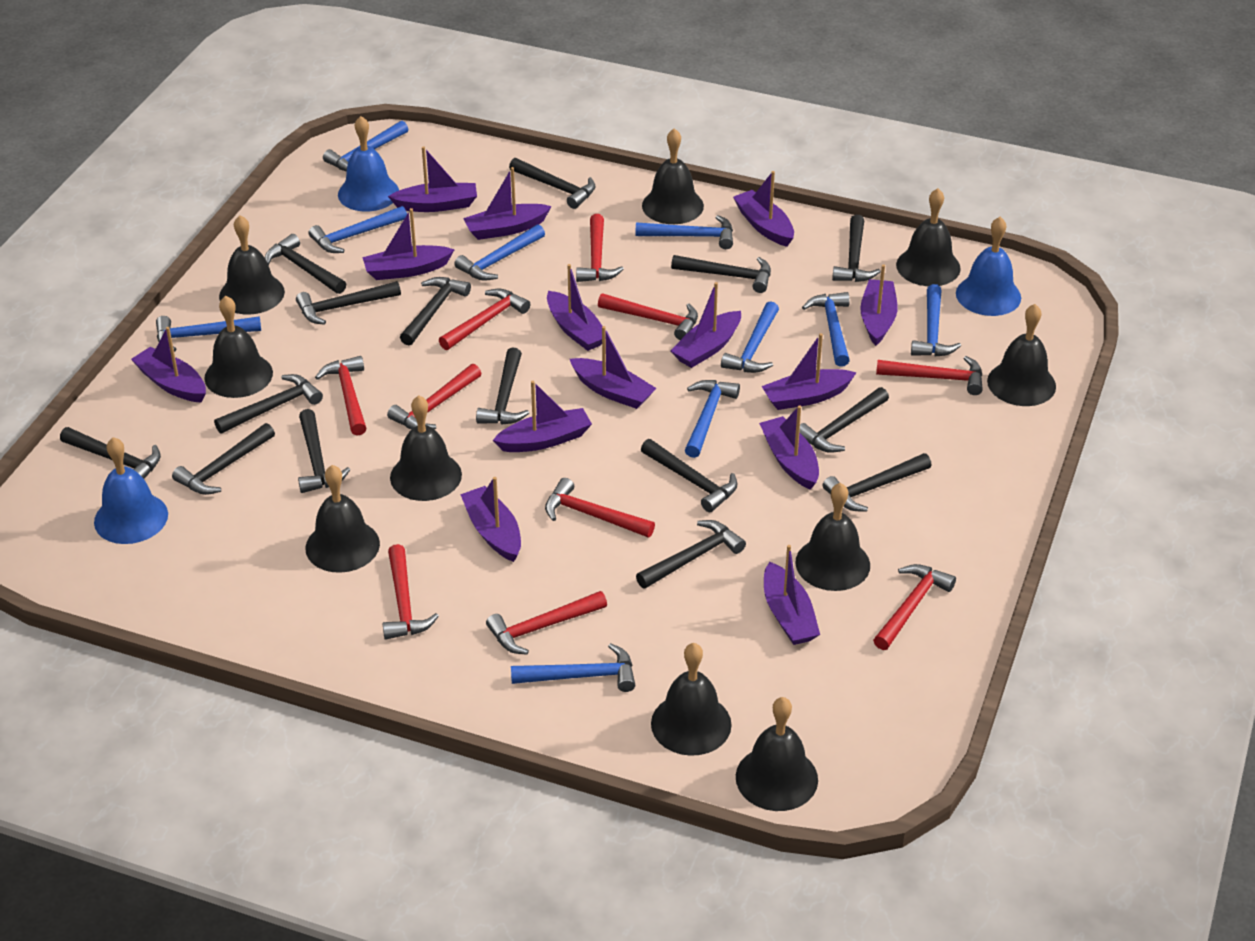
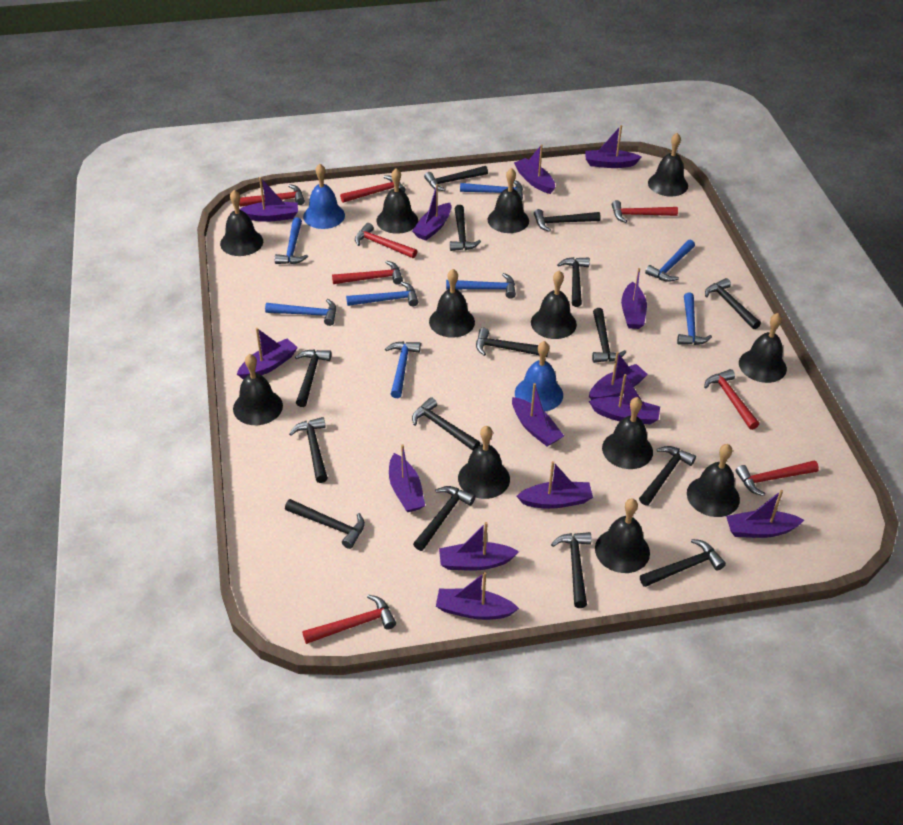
black bell: [204,296,273,398] [219,215,285,315] [306,465,380,573] [390,396,462,501] [642,128,704,224] [651,643,732,756] [736,697,818,811] [795,483,870,591] [896,188,961,286] [987,304,1056,406] = 10 -> [220,190,263,256] [233,354,283,425] [376,168,418,234] [429,269,475,338] [458,426,510,499] [488,168,529,233] [531,270,577,339] [595,499,650,573] [602,397,653,469] [648,133,688,197] [687,444,740,517] [739,313,787,383] = 12
blue bell: [94,437,168,544] [338,116,399,211] [956,217,1021,316] = 3 -> [303,164,345,229] [515,341,563,412] = 2
blue hammer: [156,316,261,352] [309,206,407,253] [323,121,408,172] [454,224,545,281] [511,643,635,692] [635,215,733,249] [685,380,740,458] [721,301,779,373] [802,292,850,367] [911,284,961,357] = 10 -> [265,299,336,326] [275,217,308,264] [346,282,419,306] [385,341,421,398] [446,273,516,299] [460,180,523,199] [645,240,695,282] [677,293,712,345] = 8
red hammer: [315,356,367,436] [382,544,439,640] [387,364,481,430] [439,289,530,350] [486,591,607,655] [545,478,655,538] [576,214,624,282] [598,293,698,340] [873,564,956,650] [876,356,983,395] = 10 -> [239,184,305,207] [302,595,396,644] [332,261,403,285] [340,175,405,203] [355,223,417,258] [612,200,678,223] [704,369,759,430] [736,460,819,496] = 8

